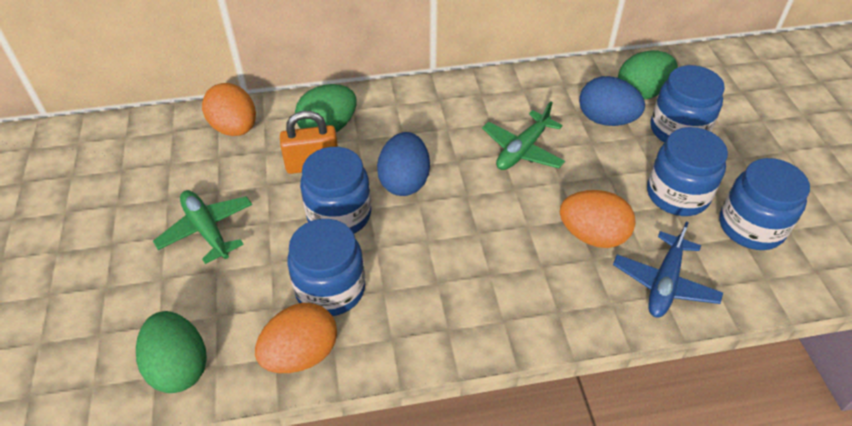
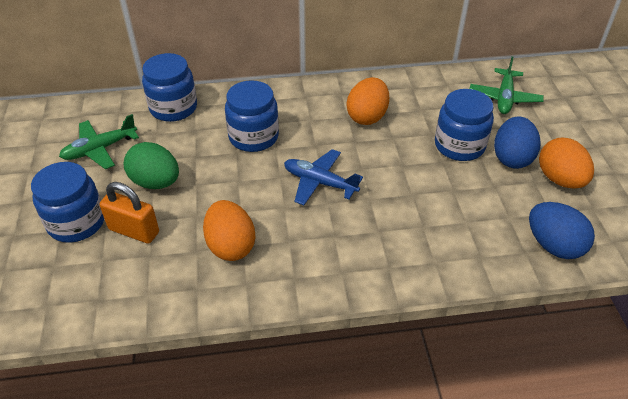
blue jar: [287,219,365,316] [300,147,371,234] [647,127,728,216] [650,65,725,143] [719,158,810,250] = 5 -> [31,162,104,243] [142,53,197,122] [225,80,279,152] [435,89,494,161] = 4
green egg: [136,311,207,393] [295,84,357,132] [618,50,678,100] = 3 -> [123,142,179,189] = 1

